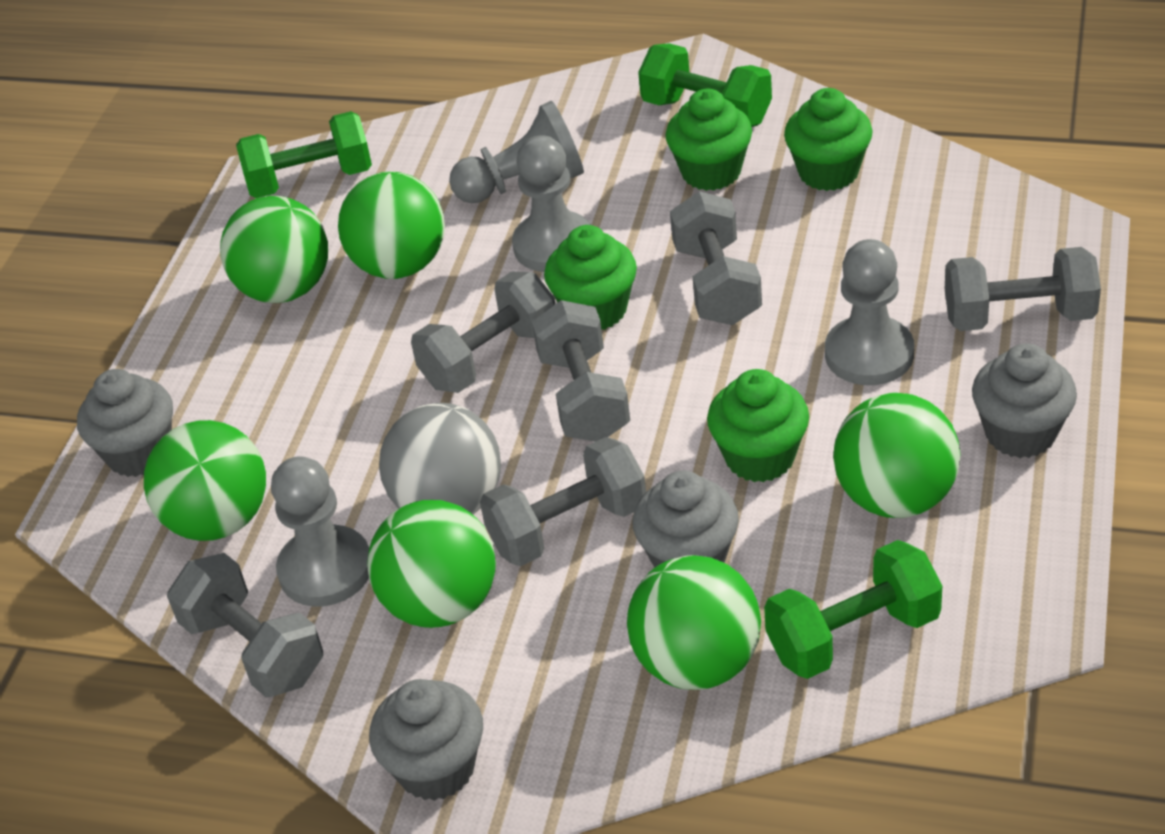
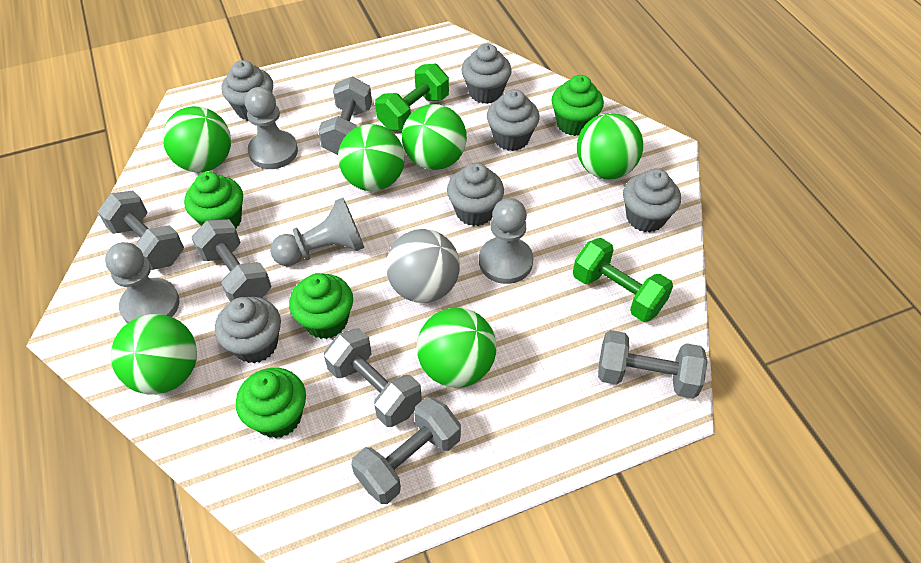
green dumbbell: [236,111,372,198] [638,43,772,127] [764,540,942,679] = 3 -> [375,64,449,131] [573,238,673,322] = 2
grey cupcake: [77,369,173,477] [369,679,483,801] [632,471,739,568] [972,343,1077,458] = 4 -> [215,297,281,363] [222,60,273,121] [447,163,504,226] [461,44,512,104] [487,89,540,151] [623,169,681,232] = 6

